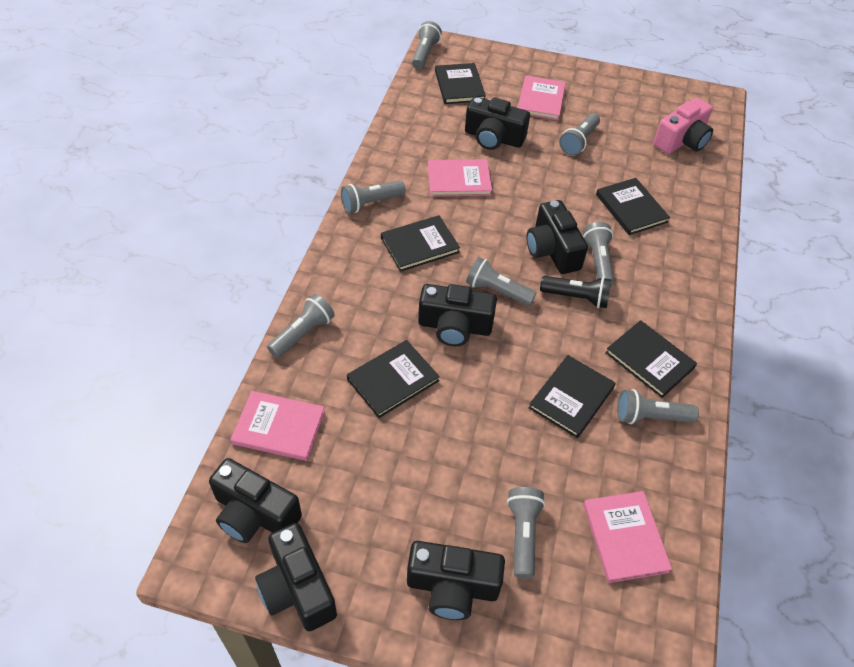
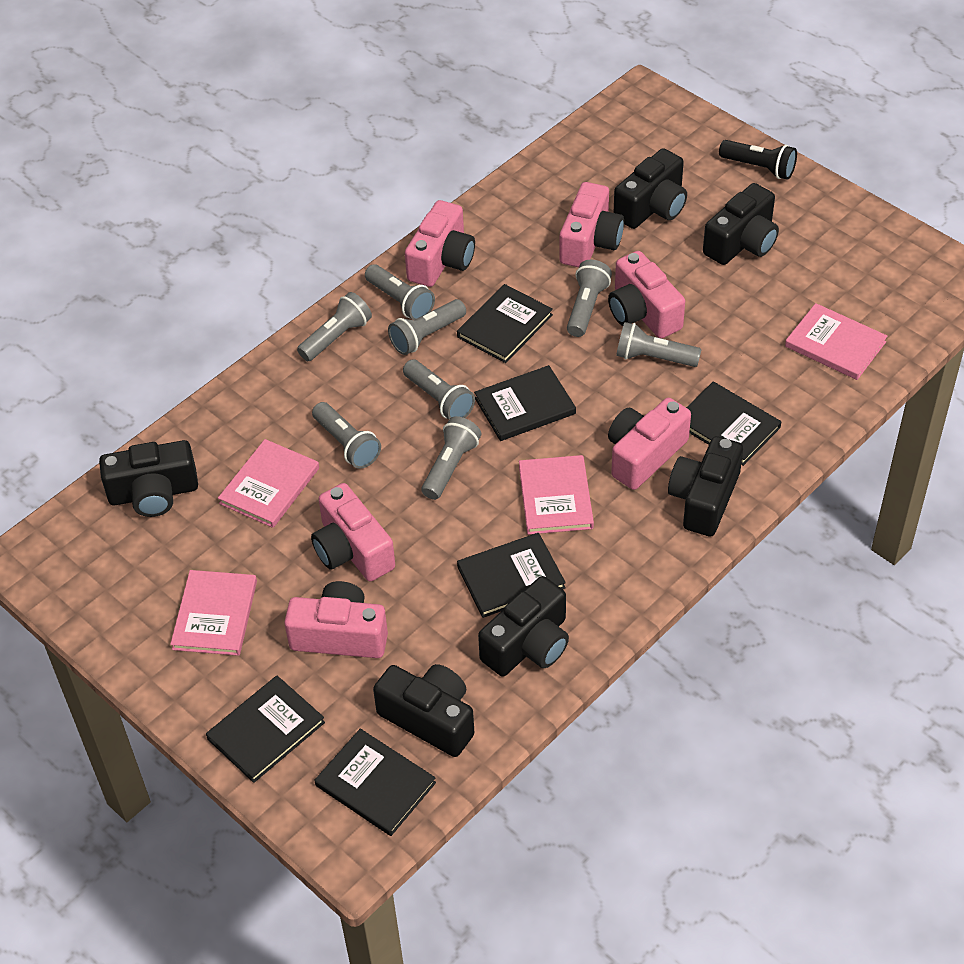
pink camera: [653,98,713,154] = 1 -> [284,581,388,658] [311,483,395,581] [405,200,475,287] [559,182,624,267] [608,251,685,338] [608,398,691,490] = 6

